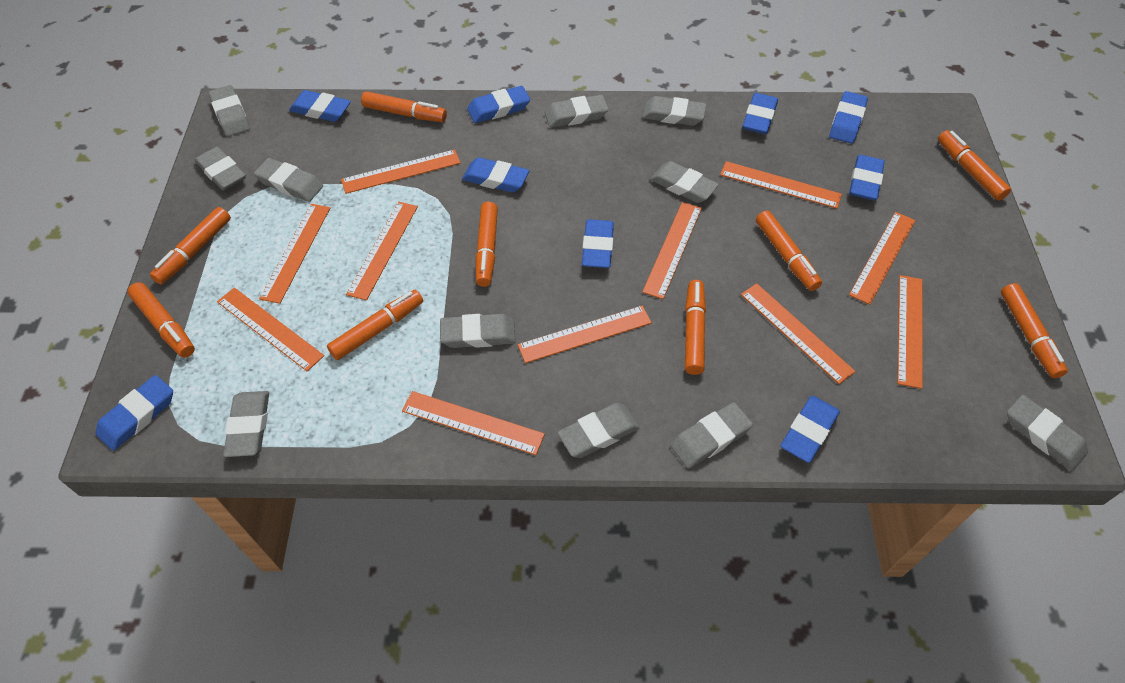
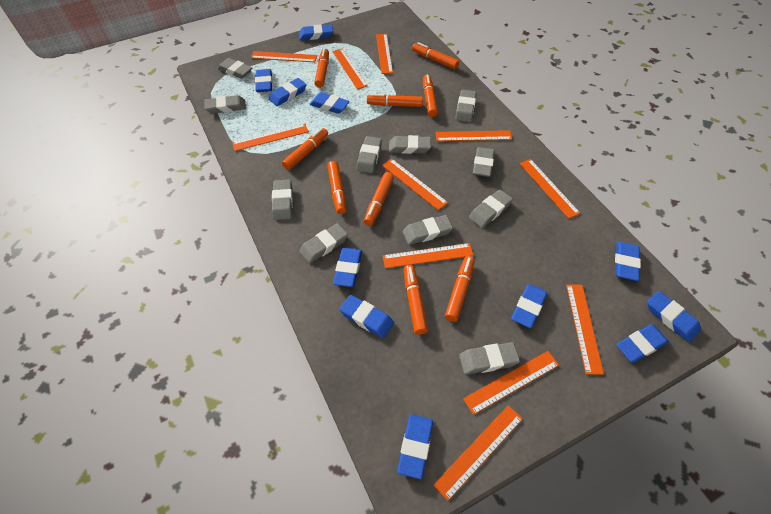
blue eraser: [95,375,173,451] [289,90,351,122] [462,157,529,193] [467,86,530,123] [582,219,614,268] [743,93,778,134] [781,396,840,463] [829,91,868,144] [849,155,885,200] = 9 -> [255,69,273,92] [269,78,307,106] [299,24,333,40] [310,92,350,114] [333,248,362,287] [339,295,394,338] [397,414,433,479] [511,284,547,328] [615,242,641,281] [616,324,669,363] [647,291,701,342] = 11

